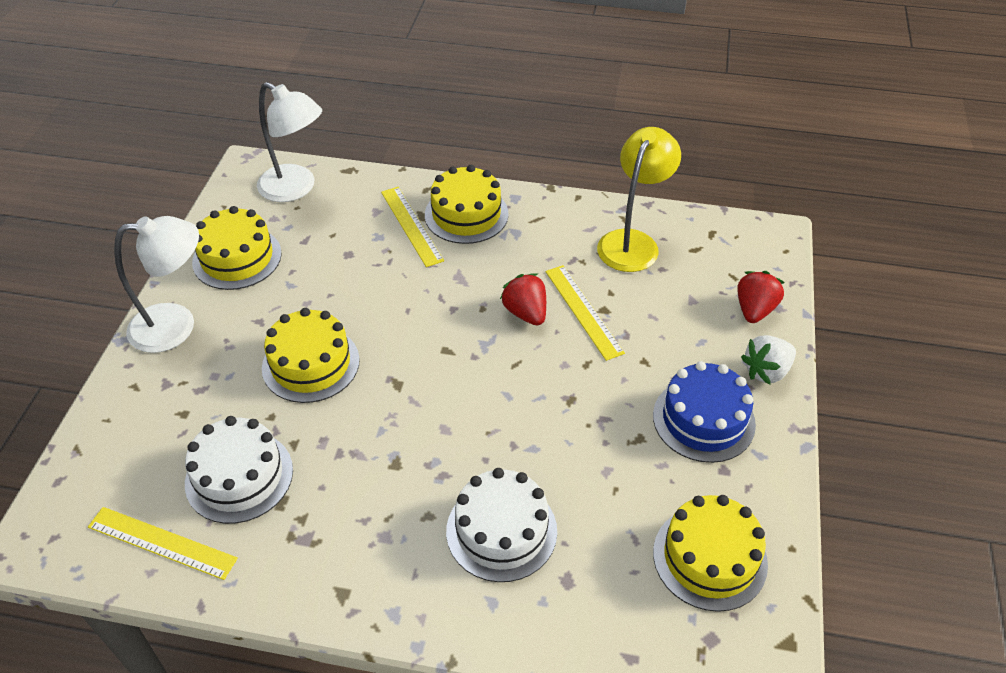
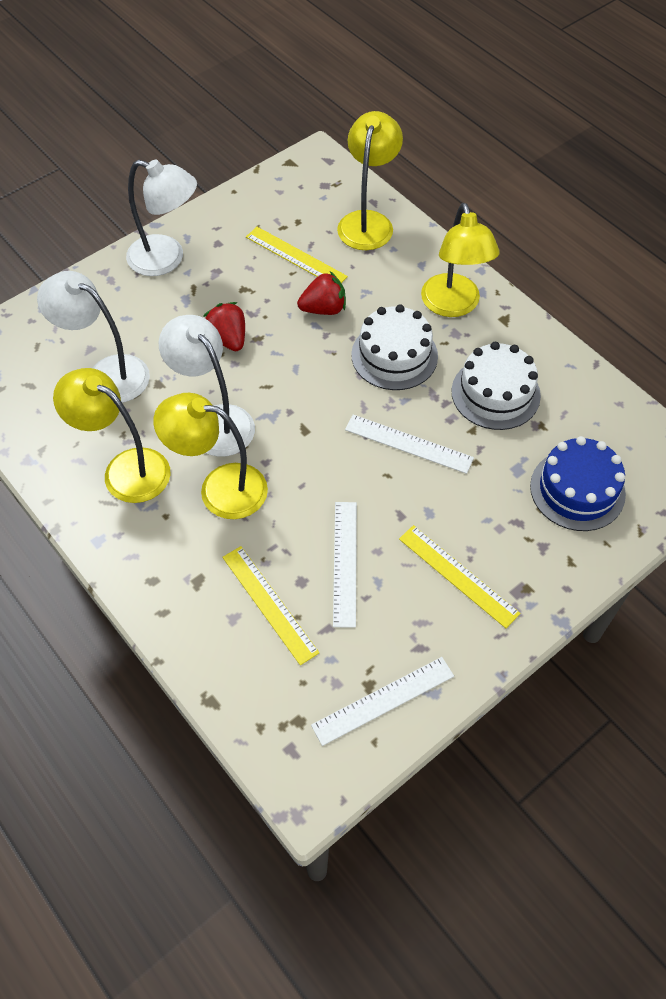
white lamp: [114,216,199,353] [257,82,322,202] = 2 -> [37,271,150,403] [126,160,197,276] [159,315,255,457] = 3
white ruler: none = 0 -> [311,657,454,746] [333,502,357,628] [345,415,474,474] = 3
white strawberry: [741,335,796,385] = 1 -> none = 0
yellow cake: [192,206,282,290] [262,308,360,403] [425,165,509,244] [653,495,768,612] = 4 -> none = 0
yellow lamp: [597,127,681,272] = 1 -> [53,368,171,503] [153,393,268,519] [337,111,403,250] [421,203,500,317] = 4

